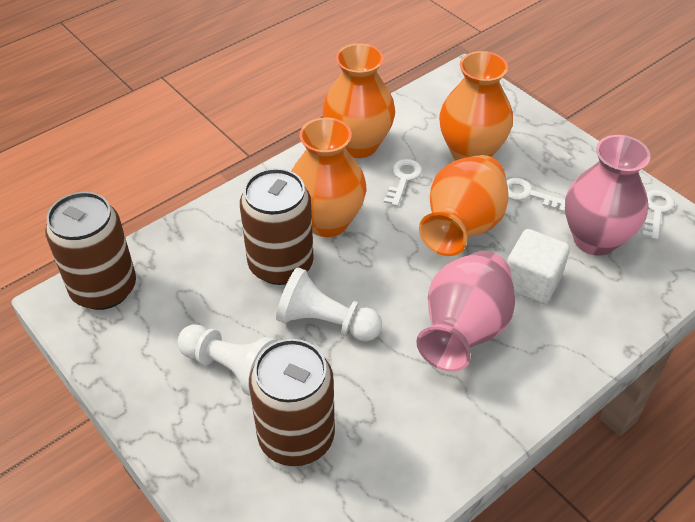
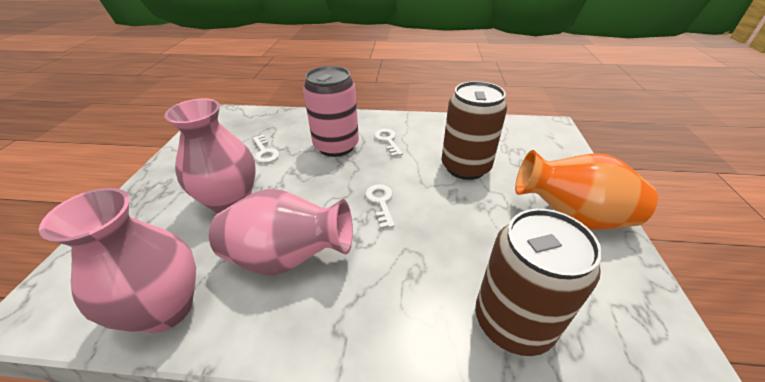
brown can: [45,192,136,310] [240,168,314,285] [249,339,335,466] = 3 -> [442,81,507,180] [475,209,602,356] = 2
orange vase: [292,117,366,237] [323,43,395,158] [419,155,508,256] [439,51,513,160] = 4 -> [515,150,658,230] = 1
pink can: none = 0 -> [303,66,359,157] = 1
pink vase: [416,251,515,372] [565,135,651,256] = 2 -> [39,188,196,333] [164,98,256,213] [209,189,353,276] = 3
white cube: [507,229,570,304] = 1 -> none = 0
white pawn: [177,325,277,396] [276,267,382,342] = 2 -> none = 0

